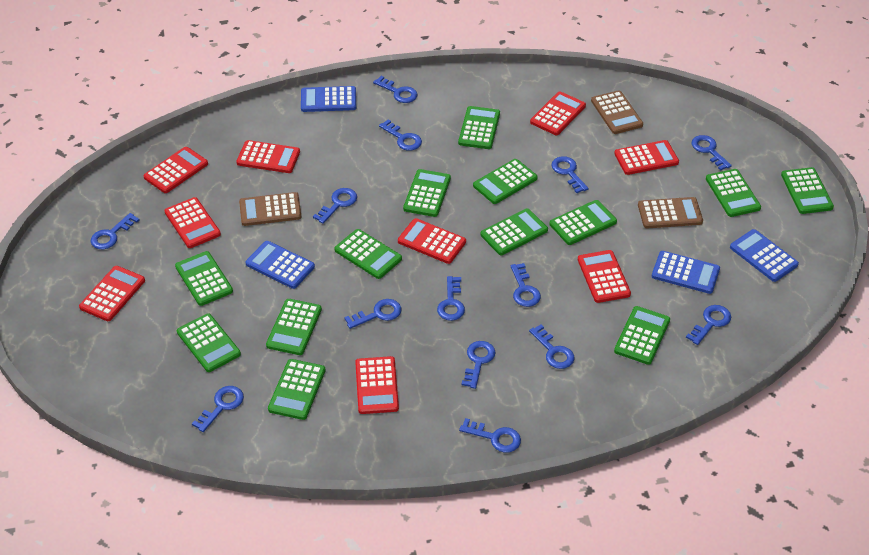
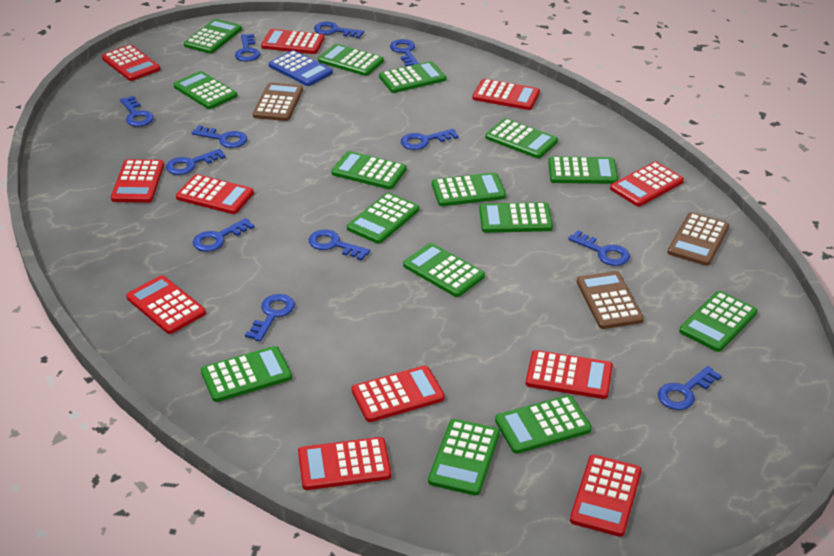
blue calculator: [245,241,315,289] [301,86,356,112] [652,251,720,294] [730,229,799,282] = 4 -> [269,50,333,86] = 1
blue key: [91,213,139,249] [192,386,244,432] [313,188,357,224] [344,299,401,329] [373,76,418,103] [379,119,422,151] [437,276,465,321] [459,418,521,453] [462,341,496,389] [511,263,541,307] [529,324,574,369] [551,156,588,193] [686,305,731,345] [692,135,732,171] = 14 -> [120,96,154,127] [166,149,226,175] [192,125,247,148] [193,218,255,252] [235,34,260,62] [245,294,295,342] [309,229,370,261] [314,22,364,38] [390,39,419,66] [401,129,459,150] [568,230,630,266] [658,366,722,410] = 12
green calculator: [175,251,233,306] [177,313,241,372] [266,299,322,355] [268,359,326,420] [334,229,402,279] [403,169,451,217] [458,106,500,149] [473,159,538,204] [481,209,548,255] [549,200,617,245] [614,306,670,365] [706,169,761,217] [781,167,834,214] = 13 -> [173,71,237,109] [184,19,242,54] [201,346,292,402] [318,44,384,76] [331,151,407,189] [347,193,419,244] [379,61,446,93] [403,243,485,297] [428,419,500,496] [432,172,506,206] [479,202,553,233] [485,118,558,158] [495,395,592,454] [548,156,618,184] [679,291,758,352] = 15
red calculator: [79,266,145,321] [143,147,208,193] [164,197,221,248] [236,140,300,173] [355,356,399,414] [398,218,466,264] [530,91,586,135] [578,250,631,303] [614,140,679,175] = 9 -> [102,45,160,81] [111,159,164,203] [126,275,206,334] [176,174,254,214] [261,29,324,54] [298,437,391,490] [352,365,445,422] [473,79,540,110] [526,350,613,399] [570,455,642,537] [610,161,684,207] = 11

